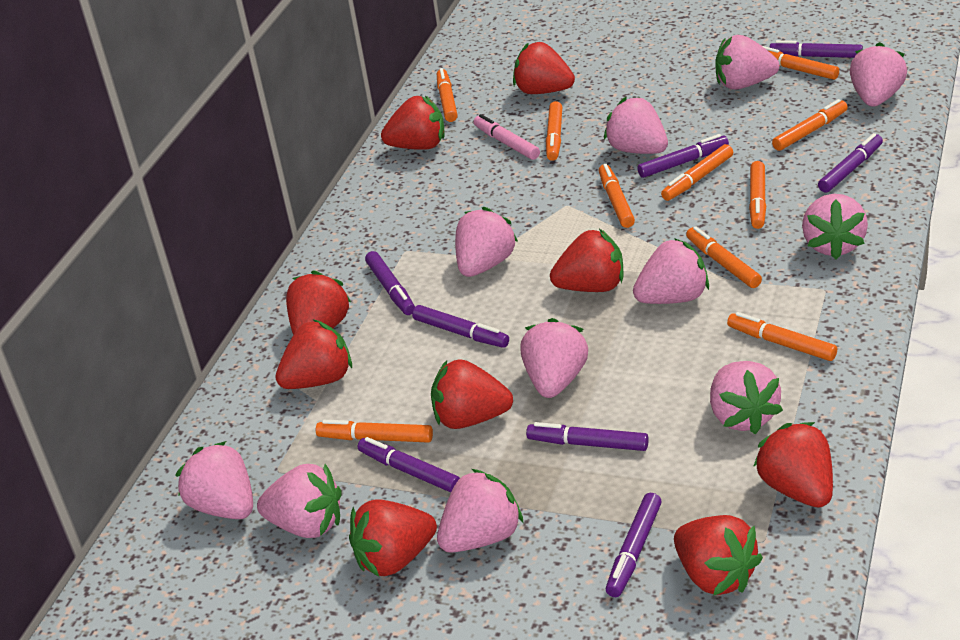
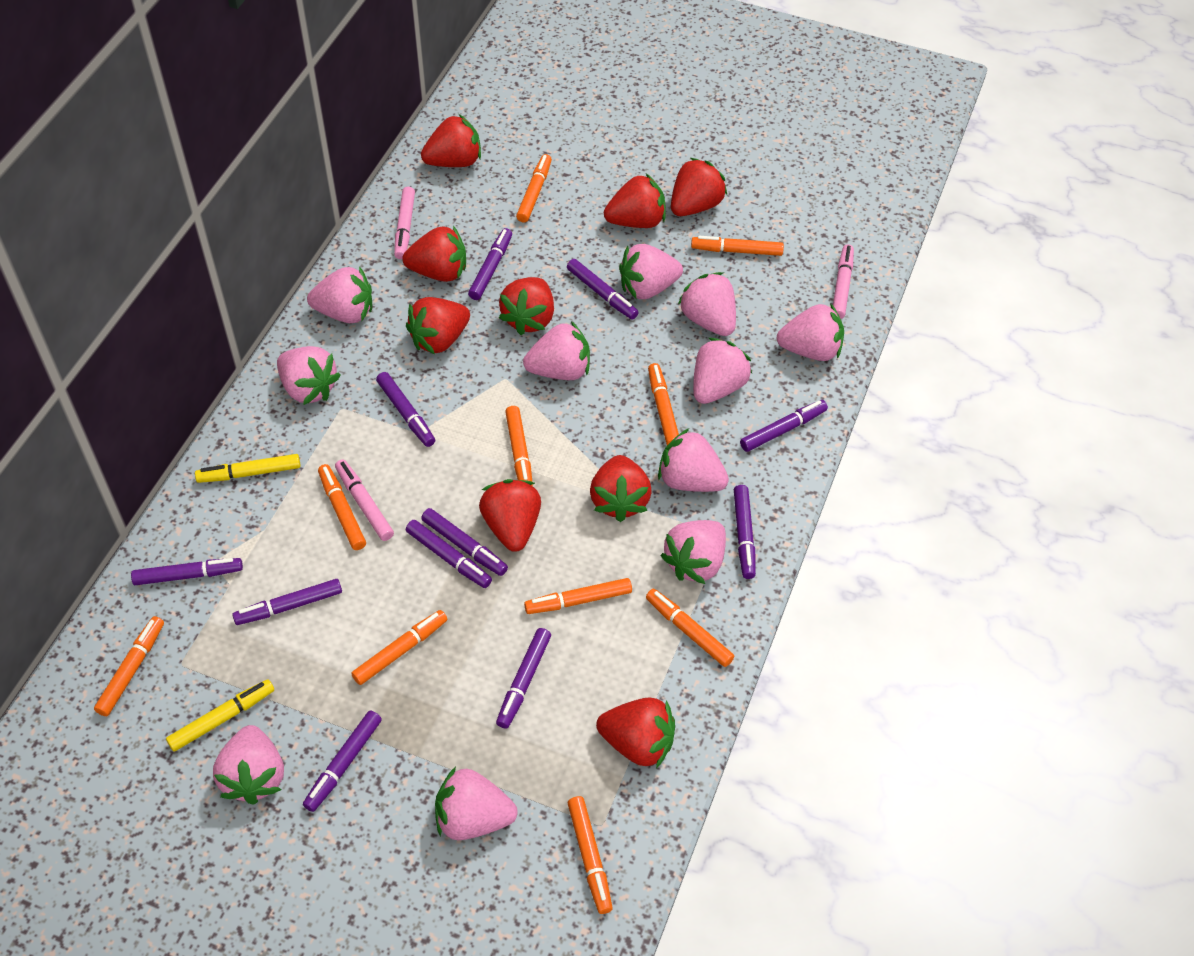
pink marker: [474,114,540,160] = 1 -> [335,460,394,541] [394,187,415,259] [833,244,854,319] = 3
purple marker: [358,437,460,492] [365,251,415,315] [412,305,509,348] [526,422,649,451] [606,493,662,597] [637,134,729,178] [769,40,863,58] [818,133,883,193] = 8 -> [131,558,243,585] [232,579,342,625] [303,710,382,812] [376,372,435,447] [406,520,492,588] [421,508,508,576] [468,228,512,300] [496,628,551,729] [567,259,639,320] [734,485,756,579] [740,400,828,452] = 11
yellow marker: none = 0 -> [166,679,274,751] [195,454,300,483] = 2

